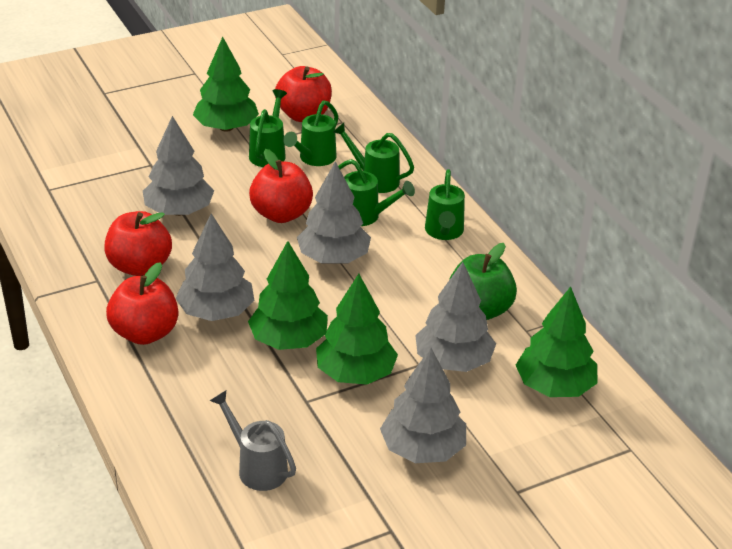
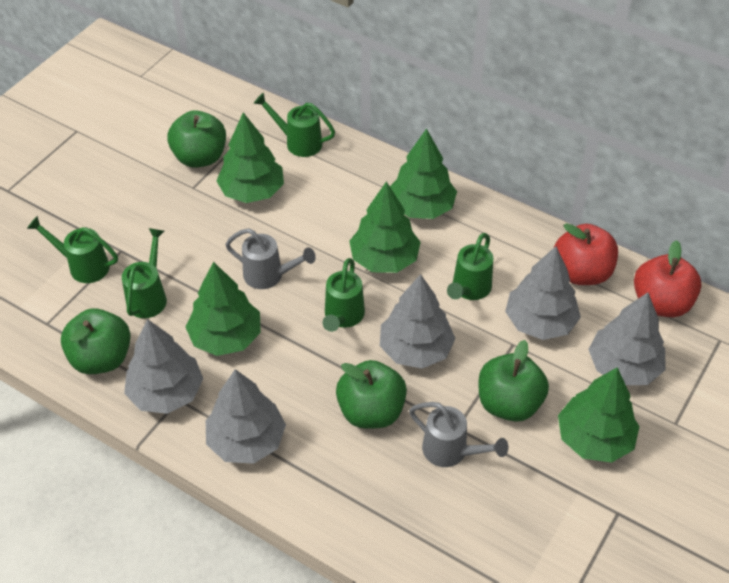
green apple: [449,243,517,320] = 1 -> [61,309,131,374] [167,110,226,168] [336,360,407,429] [479,340,549,422] = 4
green tree: [193,37,259,132] [248,241,328,350] [316,274,398,385] [516,287,597,397] = 4 -> [186,262,261,356] [216,112,284,203] [349,181,421,273] [390,128,457,219] [558,367,640,463] = 5
grey watering can: [210,391,296,491] = 1 -> [225,228,316,289] [409,402,508,467] = 2
red apple: [104,211,172,276] [106,262,178,345] [249,149,313,223] [275,66,332,122] = 4 -> [554,223,618,285] [634,240,702,317] = 2

